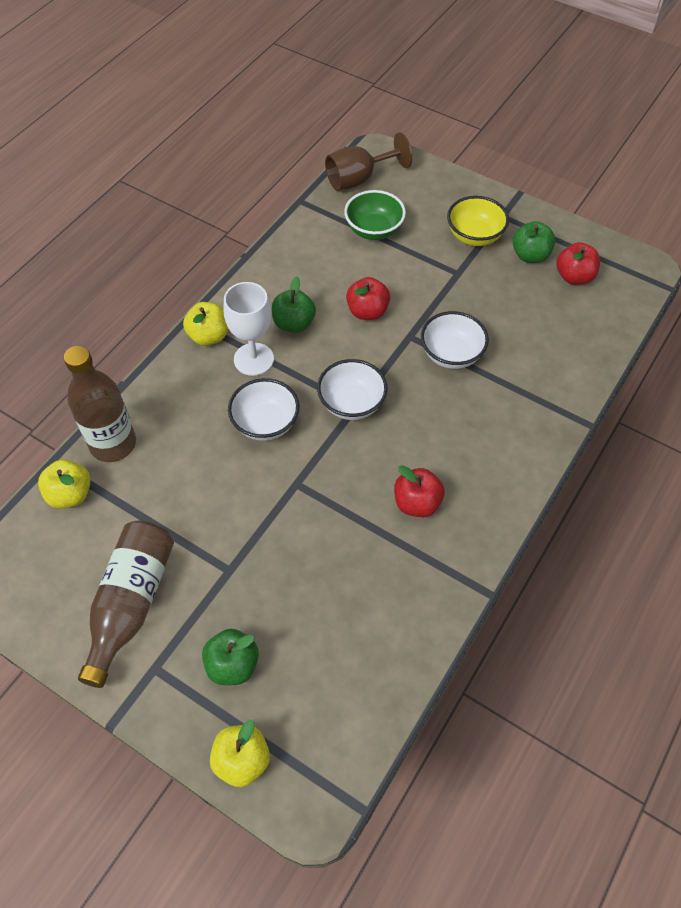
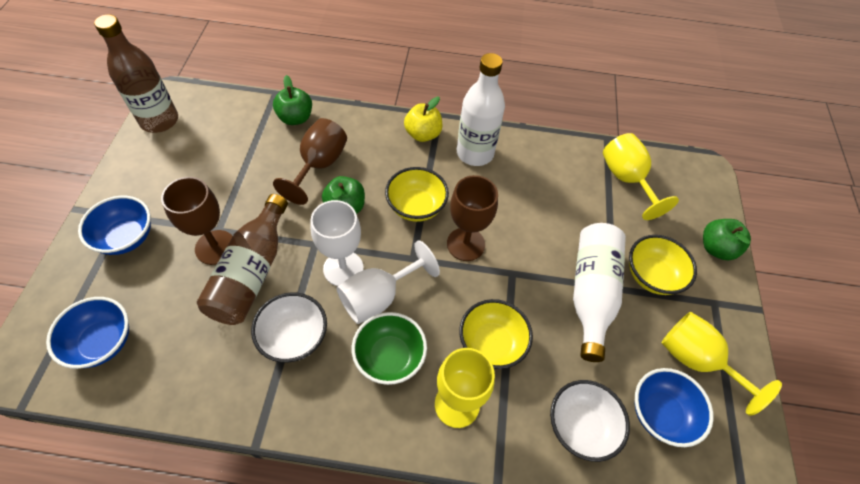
blue bowl: none = 0 -> [46,297,129,369] [78,196,151,255] [635,368,714,447] = 3
brown goblet: [325,132,412,191] = 1 -> [161,177,233,265] [273,118,347,205] [447,175,498,261] = 3
red apple: [346,277,390,320] [394,465,445,517] [556,242,600,285] = 3 -> none = 0
white bottle: none = 0 -> [457,53,505,166] [573,223,626,362] = 2
white bowl: [228,378,299,441] [317,359,388,420] [421,311,489,369] = 3 -> [251,292,327,363] [550,380,630,462] = 2
white goblet: [224,282,274,376] = 1 -> [310,200,364,286] [337,241,440,324] = 2
yellow apple: [38,460,90,509] [183,302,228,346] [210,719,270,787] = 3 -> [404,97,442,142] = 1
yellow bowl: [447,196,509,246] = 1 -> [385,167,449,222] [459,299,533,369] [629,235,697,295] = 3
yellow goblet: none = 0 -> [435,348,495,428] [603,133,679,220] [661,312,782,416] = 3

